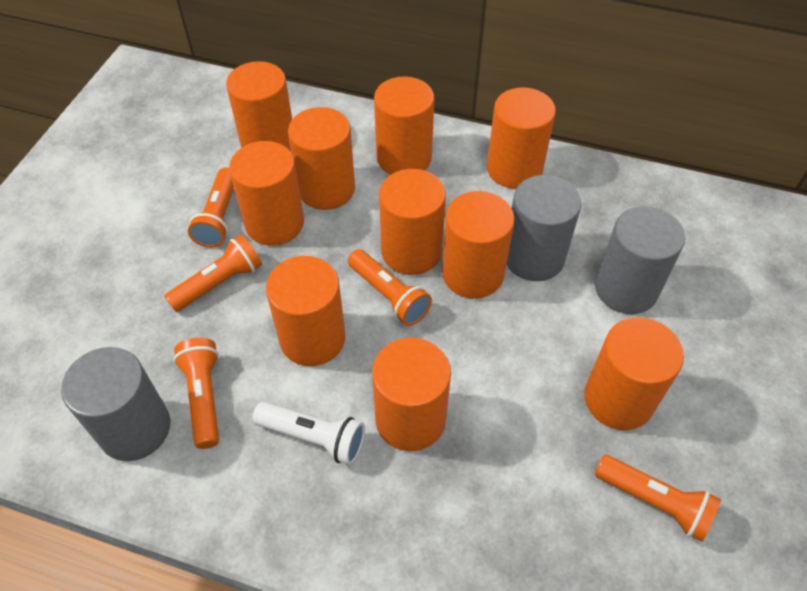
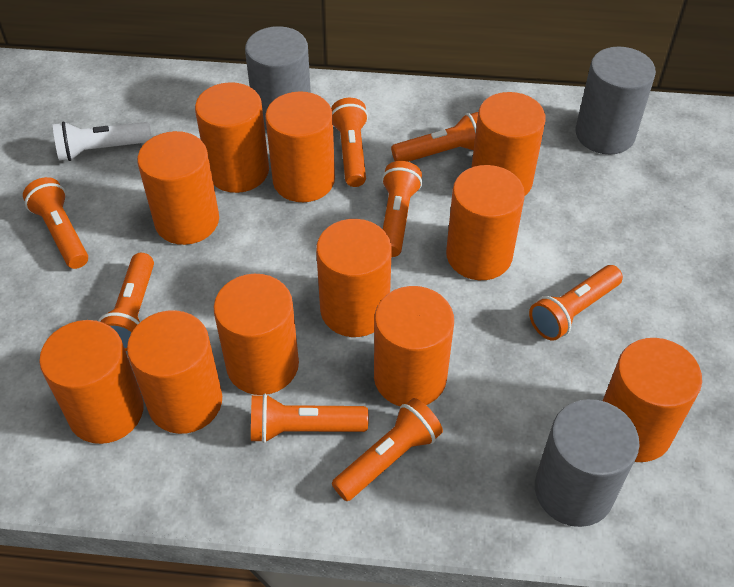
orange cylinder: [226,61,292,151] [229,141,304,246] [266,256,346,366] [288,107,355,210] [372,337,451,451] [374,77,434,175] [379,169,446,275] [442,191,515,299] [487,87,556,189] [584,317,684,430] = 10 -> [39,320,144,444] [127,310,222,434] [137,131,219,245] [195,82,269,193] [214,274,299,395] [265,91,335,202] [316,219,392,337] [374,286,454,406] [446,165,525,280] [471,92,546,196] [603,338,702,462] = 11
orange flashlight: [164,235,262,312] [173,338,219,449] [188,167,234,248] [348,249,432,326] [595,455,721,542] = 5 -> [23,177,88,269] [98,253,154,351] [251,394,368,443] [331,98,368,187] [332,398,443,501] [382,161,422,257] [391,112,478,162] [529,265,623,341] = 8

